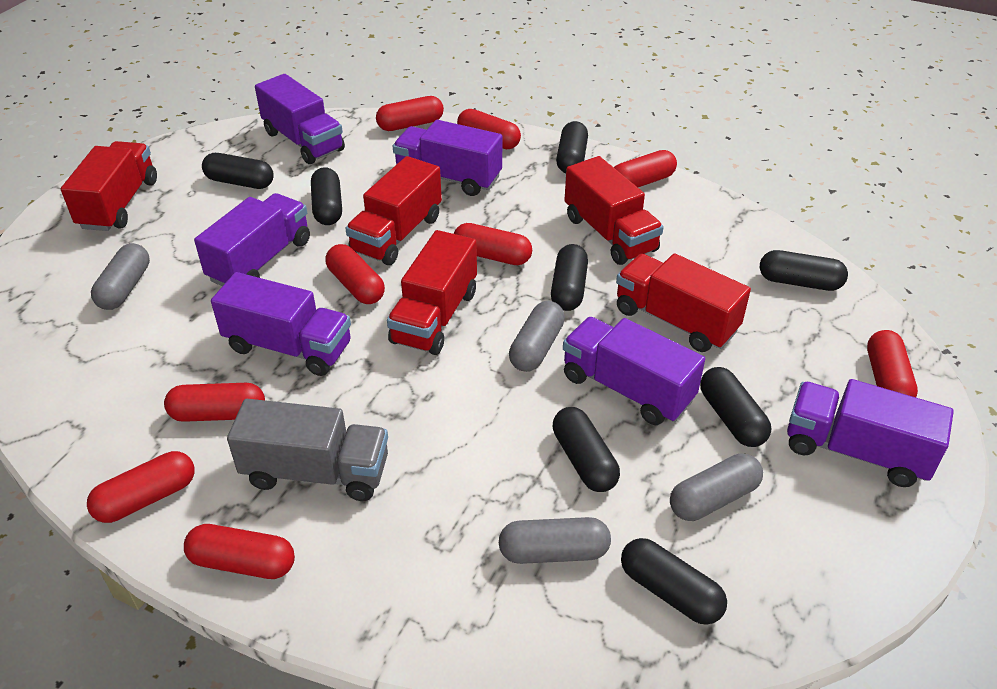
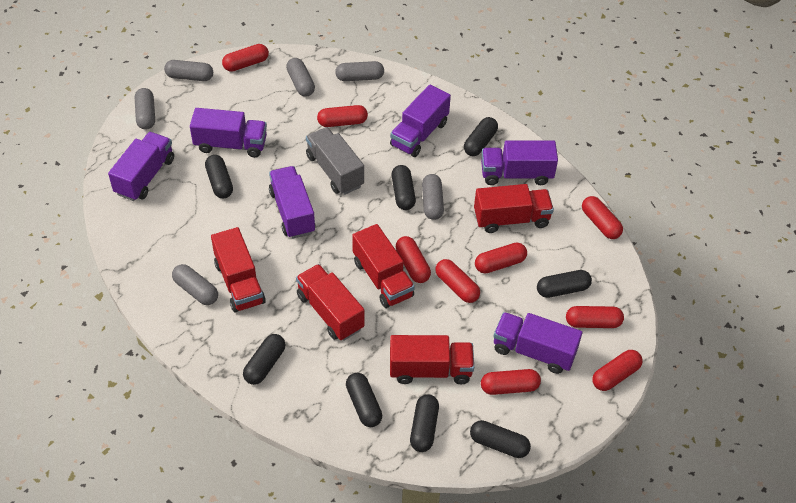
grey capsule: [91,243,150,310] [499,517,611,564] [509,301,565,372] [670,453,763,521] = 4 -> [135,88,155,130] [164,60,213,81] [172,264,218,305] [286,58,315,97] [335,61,384,81] [422,174,444,220] = 6

